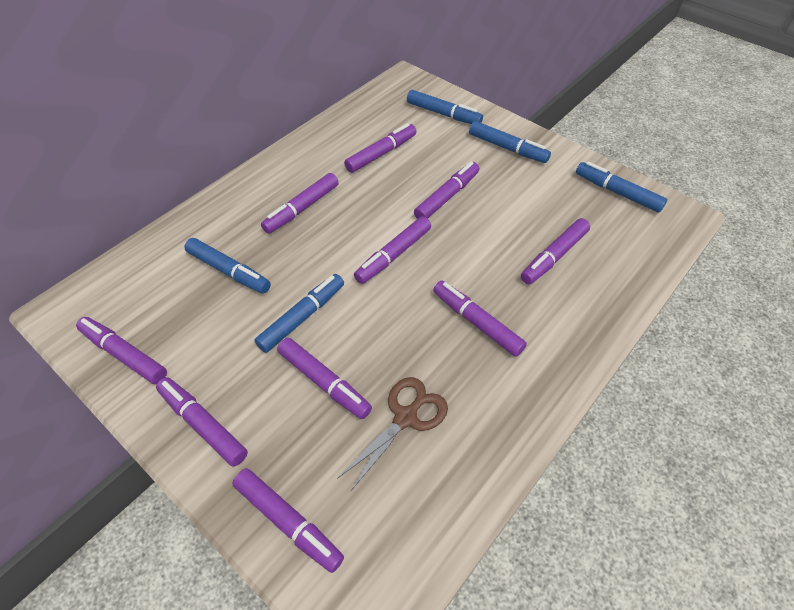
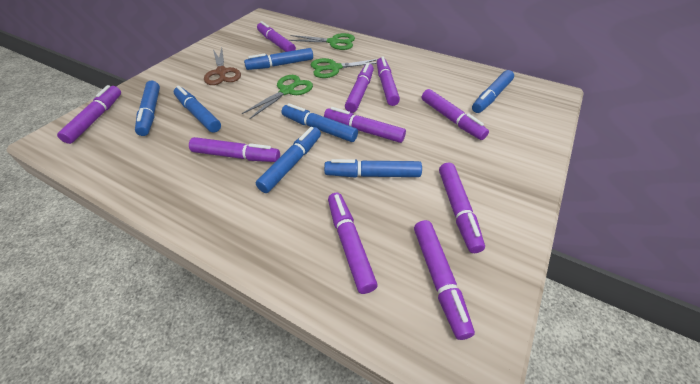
blue marker: [184,238,271,294] [254,274,344,353] [407,90,483,124] [469,121,551,163] [576,161,667,213] = 5 -> [135,81,160,136] [174,86,221,133] [244,48,313,70] [256,127,321,193] [282,103,358,142] [324,159,422,178] [472,70,514,113] = 7
green scissors: none = 0 -> [242,75,313,119] [289,33,355,50] [311,58,378,78] = 3

